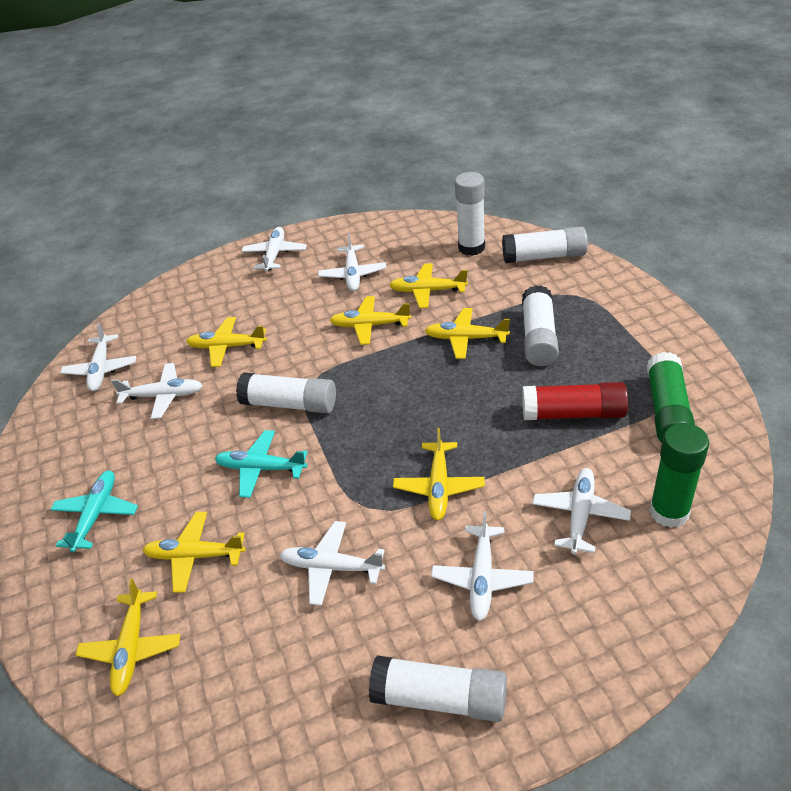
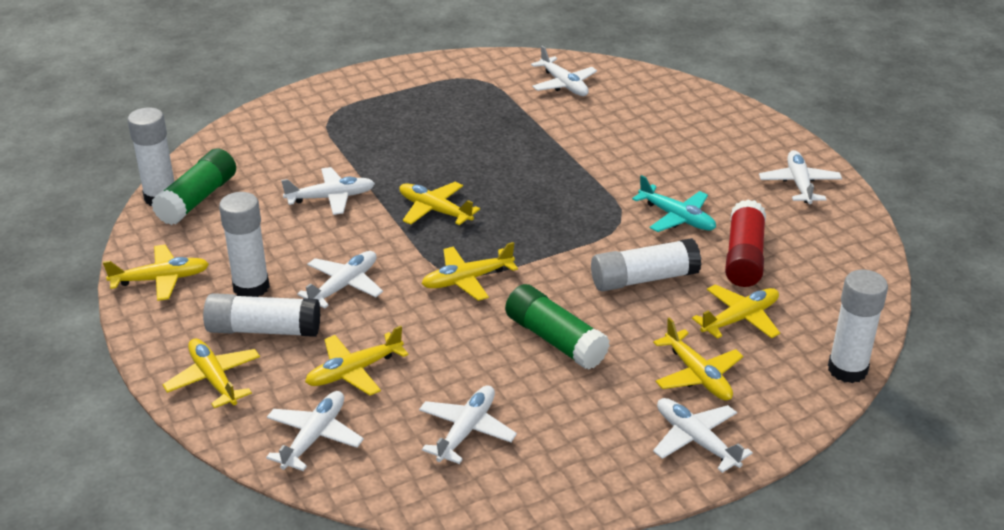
turquoise plane: [50,470,138,552] [215,430,308,498] = 2 -> [632,175,716,232] = 1

